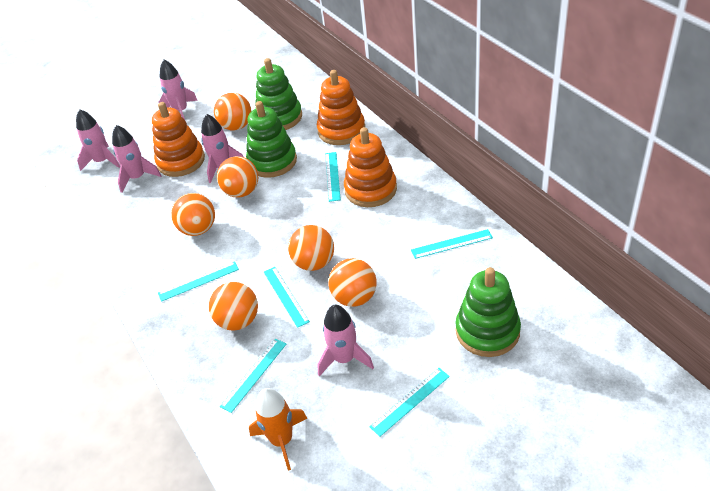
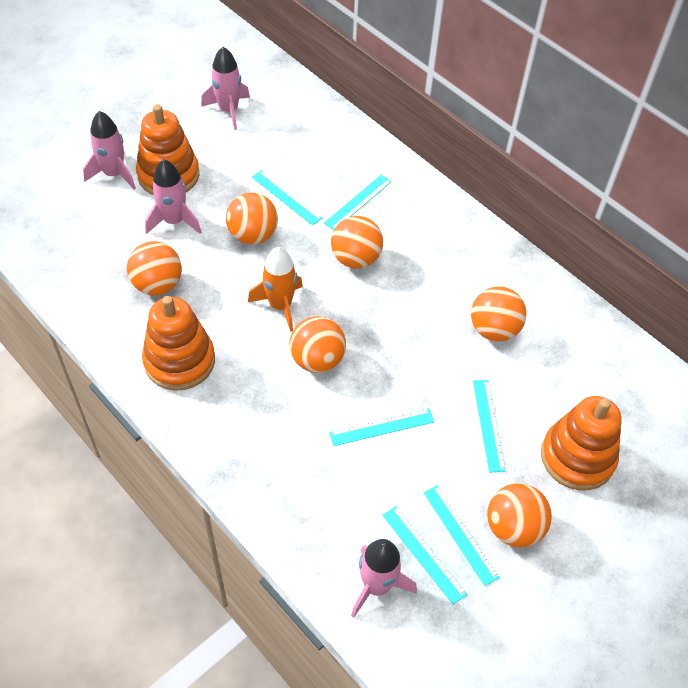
green stacking toy: [246,101,297,178] [255,58,302,130] [455,267,521,357] = 3 -> none = 0
pink rocket: [76,109,120,171] [112,125,161,193] [158,60,198,120] [201,114,244,183] [317,304,374,376] = 5 -> [83,111,136,190] [145,159,201,234] [201,47,250,130] [351,539,417,618] = 4

